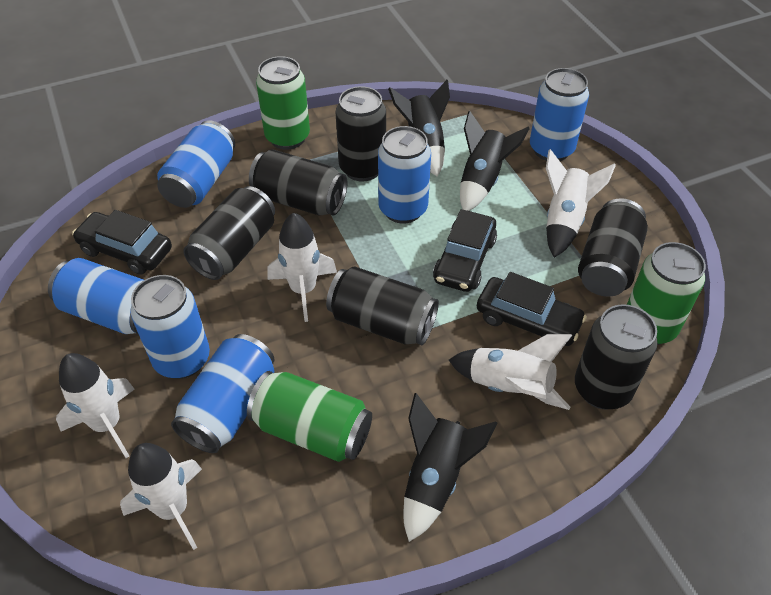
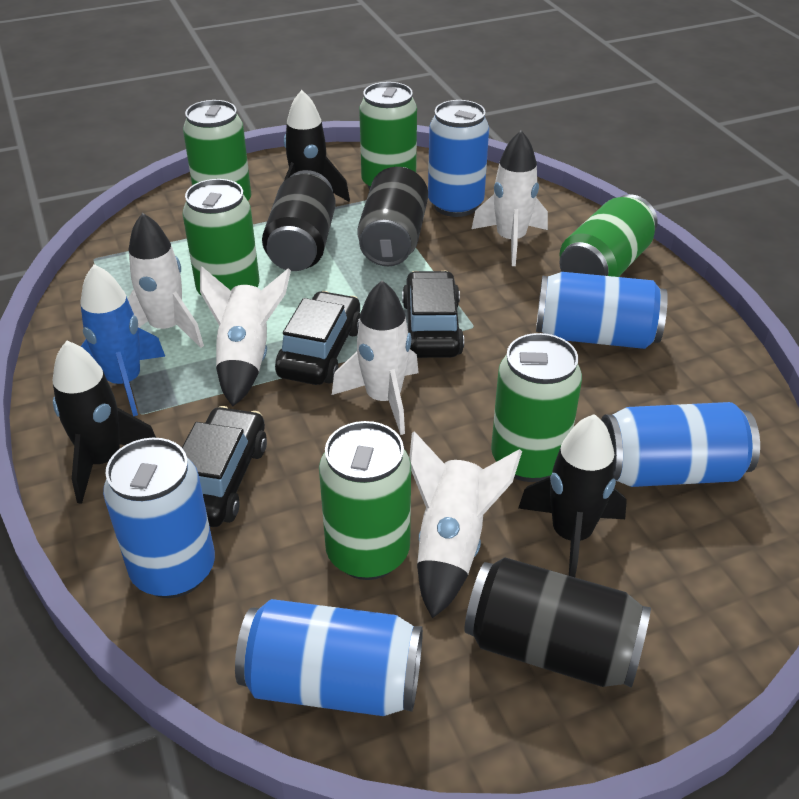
black can: [183,186,275,280] [249,149,347,216] [326,266,439,346] [335,86,386,182] [575,304,658,410] [578,198,648,297] = 6 -> [262,170,336,271] [357,167,428,266] [464,557,651,687] = 3
blue can: [48,258,144,334] [130,275,210,379] [157,121,235,208] [171,334,275,453] [378,126,431,224] [530,68,589,161] = 6 -> [103,438,215,598] [235,599,423,716] [428,100,489,217] [536,272,668,349] [601,402,760,487] = 5
blue rocket: none = 0 -> [80,264,165,416] = 1
green can: [247,371,372,462] [256,56,310,149] [627,242,706,345] = 3 -> [182,179,259,296] [183,100,251,200] [319,421,411,580] [359,82,417,190] [491,333,582,482] [559,194,658,277] = 6

